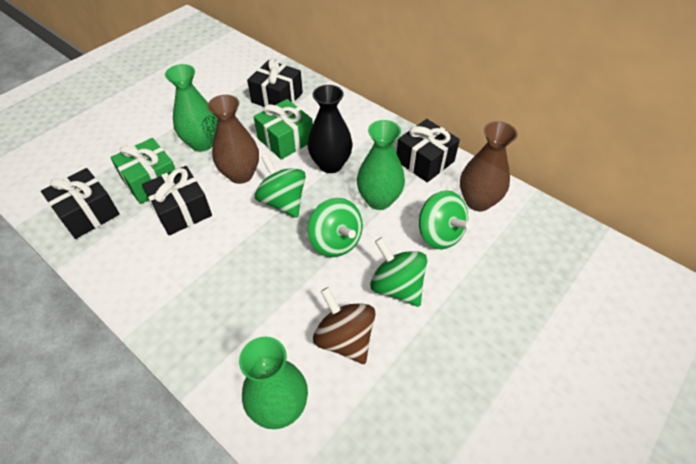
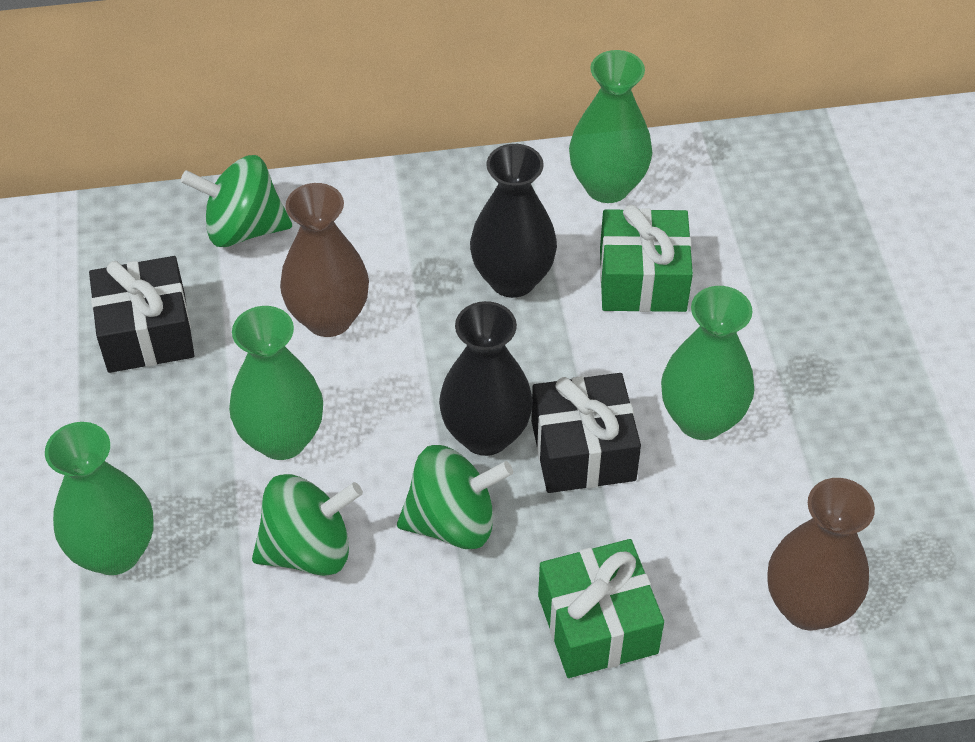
black gift: [41,168,120,239] [142,166,212,235] [247,58,303,107] [397,119,460,182] = 4 -> [89,256,195,373] [531,373,641,493] = 2
black vase: [307,85,353,173] = 1 -> [439,301,533,456] [470,144,557,298] = 2
brown spinning top: [313,287,376,364] = 1 -> none = 0
green spinning top: [255,154,306,218] [308,198,363,257] [370,237,427,307] [419,190,472,249] = 4 -> [181,155,292,247] [252,474,363,576] [397,445,513,549] = 3
green vase: [165,64,218,152] [239,337,308,429] [357,120,405,210] = 3 -> [45,422,154,575] [229,306,323,460] [569,50,652,203] [661,286,754,440] = 4

